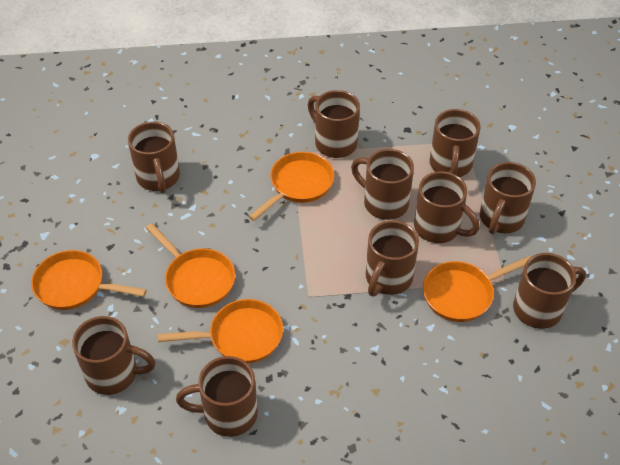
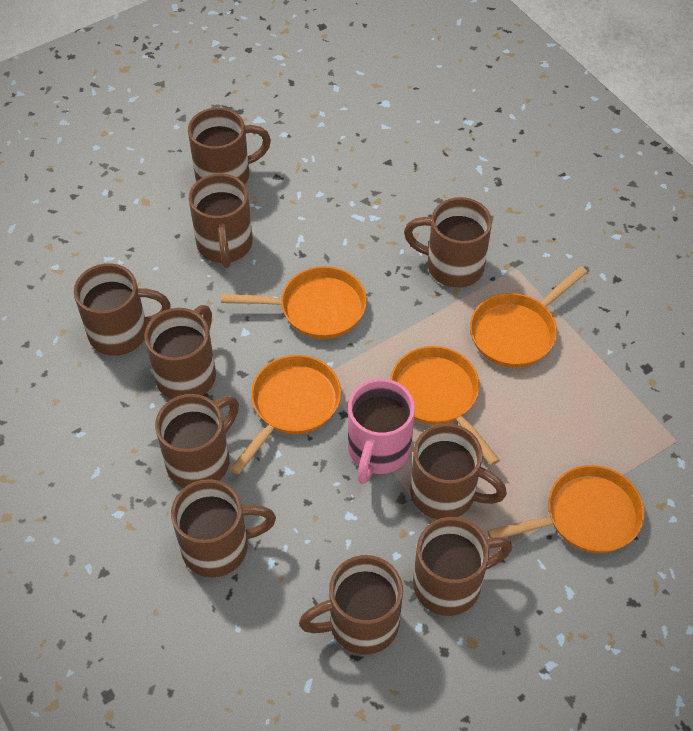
pink mug: none = 0 -> [348,379,415,484] = 1

